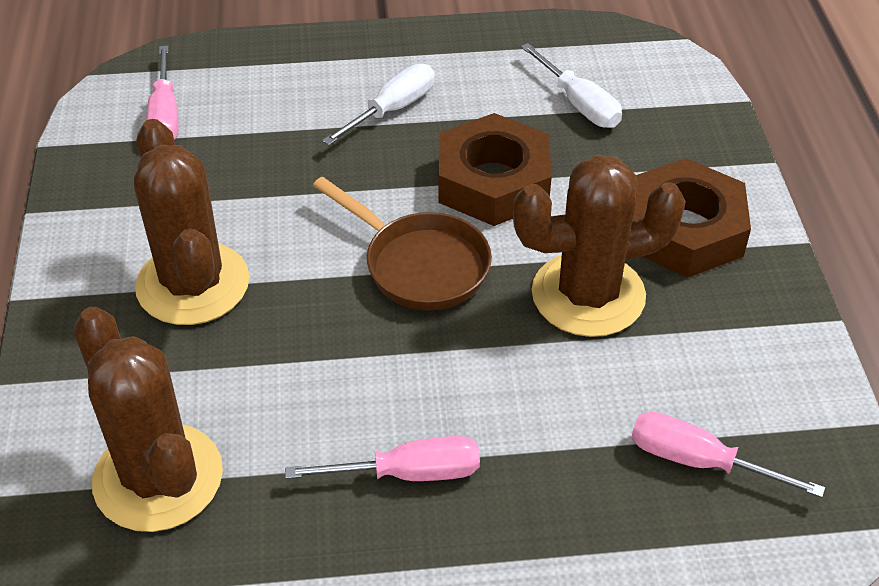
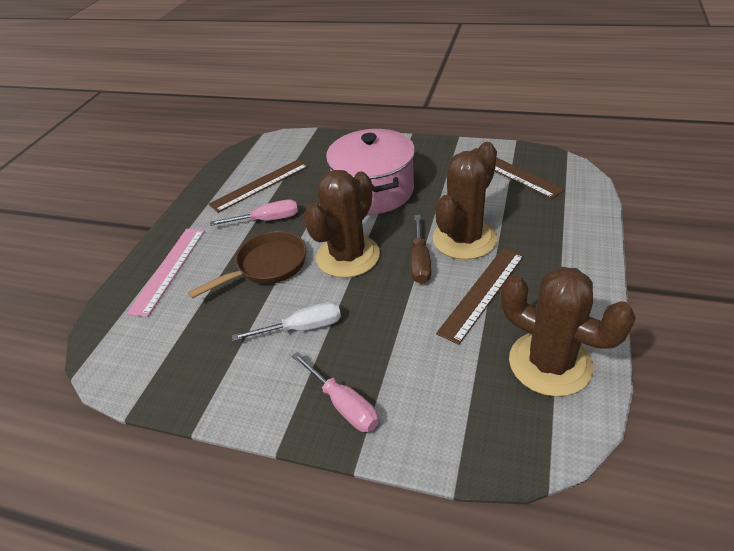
brown nut: [439,113,552,226] [632,158,751,278] = 2 -> none = 0
brown ruler: none = 0 -> [209,159,309,213] [436,248,524,345] [471,148,565,199] = 3
brown screwdriver: none = 0 -> [410,215,431,284] = 1
pink pot: none = 0 -> [326,129,415,214] = 1
pink ruler: none = 0 -> [127,229,205,317] = 1
pink screwdriver: [147,46,179,140] [285,436,480,481] [632,412,825,498] = 3 -> [210,199,298,226] [292,352,379,432] = 2
white screwdriver: [322,64,435,145] [521,43,622,128] = 2 -> [232,302,341,341] = 1

